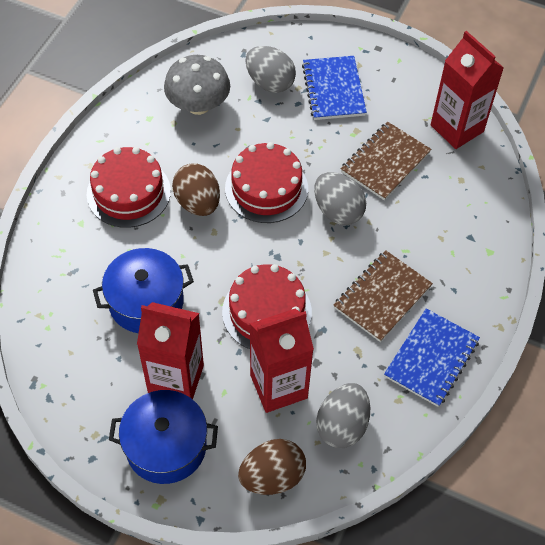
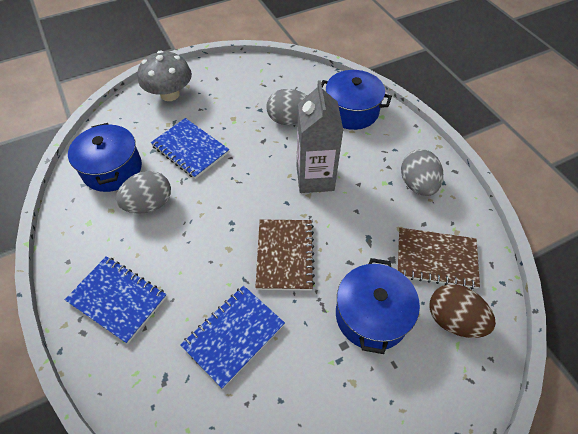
blue notebook: [302,56,367,120] [384,309,480,407] = 2 -> [65,256,167,344] [151,118,229,179] [180,286,285,389] = 3
blue pot: [93,248,194,333] [109,390,218,484] = 2 -> [68,123,142,192] [321,70,392,130] [336,258,420,354] = 3
brown egg: [172,163,220,216] [238,439,306,495] = 2 -> [430,284,496,338] = 1
grey carton: none = 0 -> [297,80,344,193] = 1
red cake: [87,147,171,228] [222,264,312,349] [225,142,308,223] = 3 -> none = 0
red carton: [137,302,204,399] [250,309,314,413] [430,31,504,149] = 3 -> none = 0

